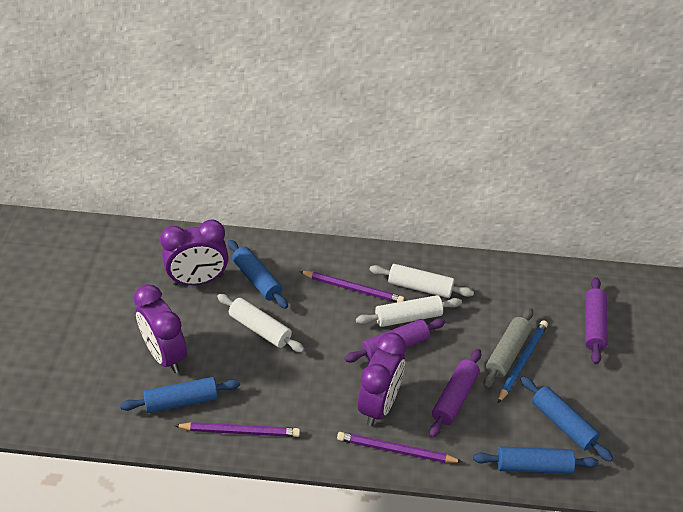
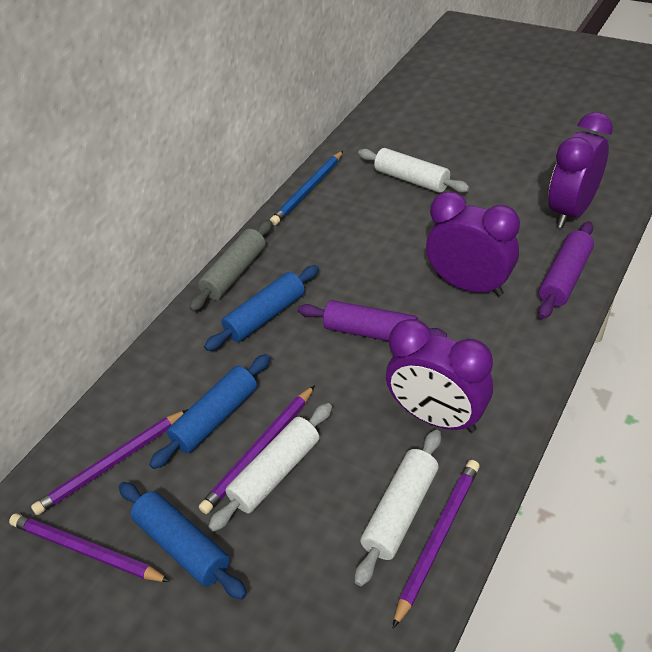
blue rolling pin: [120,377,240,413] [227,240,288,309] [473,446,599,474] [521,376,613,462] = 4 -> [119,482,247,600] [149,354,270,469] [204,265,319,351] = 3
purple pencil: [174,422,300,437] [299,271,404,303] [337,432,463,463] = 3 -> [9,513,171,582] [31,409,188,515] [199,385,315,514] [393,460,480,628] = 4
purple rolling pin: [344,318,445,363] [429,349,481,438] [585,277,607,364] = 3 -> [298,300,447,341] [538,221,594,319] = 2

